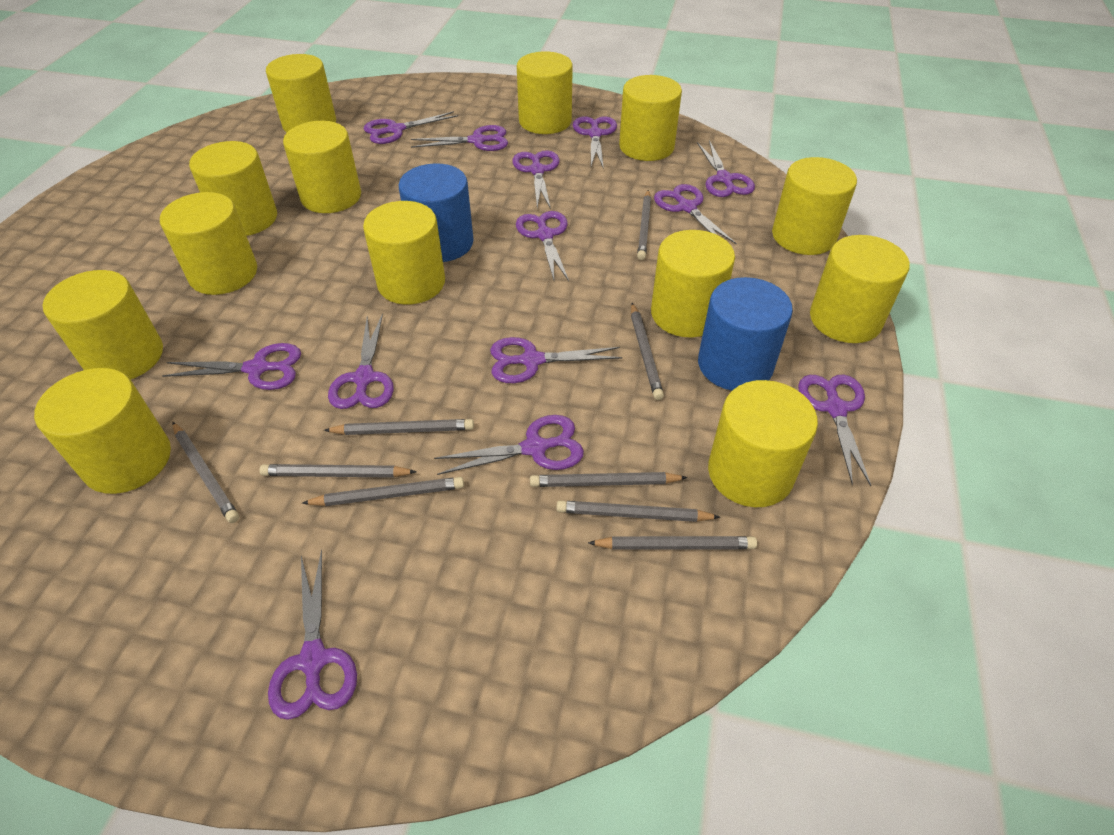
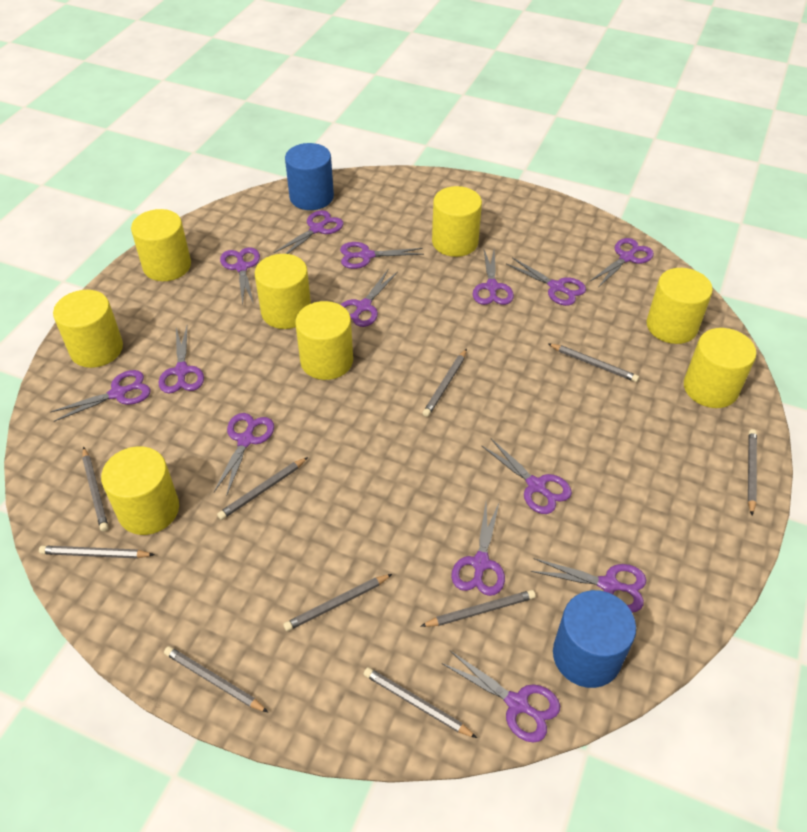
grey pencil: [172,422,239,523] [259,464,417,478] [302,477,464,506] [324,419,474,435] [530,472,688,487] [556,500,720,522] [588,536,757,550] [631,303,664,400] [637,190,651,260] = 9 -> [39,546,155,559] [82,447,108,532] [164,646,268,712] [217,457,308,520] [283,574,392,631] [364,667,477,738] [421,590,535,627] [423,349,467,417] [547,343,639,382] [748,429,757,515] = 10
purple scissors: [162,343,301,390] [268,549,357,720] [328,313,394,409] [364,111,458,144] [411,125,508,151] [434,415,584,475] [490,337,623,383] [512,150,560,209] [516,211,569,281] [573,116,617,169] [654,184,737,245] [697,140,755,197] [798,375,871,486] = 13 -> [50,370,151,422] [158,326,204,393] [214,413,274,496] [220,247,260,305] [274,210,343,254] [340,242,424,269] [340,270,398,327] [441,651,560,743] [451,501,505,596] [473,250,514,305] [481,439,572,514] [506,257,586,306] [531,558,646,612] [589,238,654,287] = 14
yellow cylinder: [34,368,171,494] [43,270,163,379] [160,192,257,295] [189,141,277,236] [266,54,336,133] [283,121,361,213] [363,201,445,305] [517,51,573,134] [619,75,682,161] [651,230,735,338] [708,380,818,507] [772,157,857,255] [810,235,910,343] = 13 -> [53,290,123,368] [101,446,179,535] [131,209,191,281] [255,254,311,329] [295,301,353,380] [432,186,482,257] [647,268,713,344] [684,328,757,408] = 8

